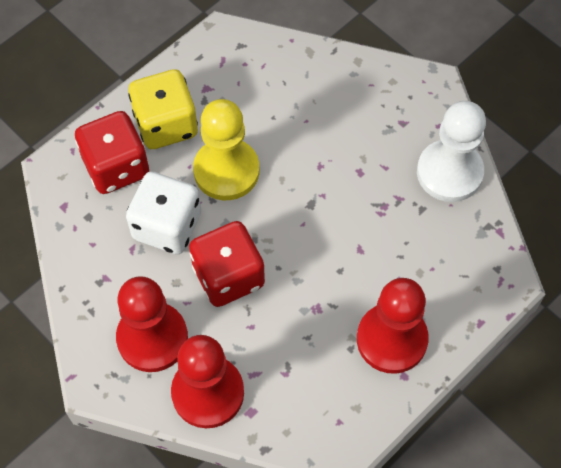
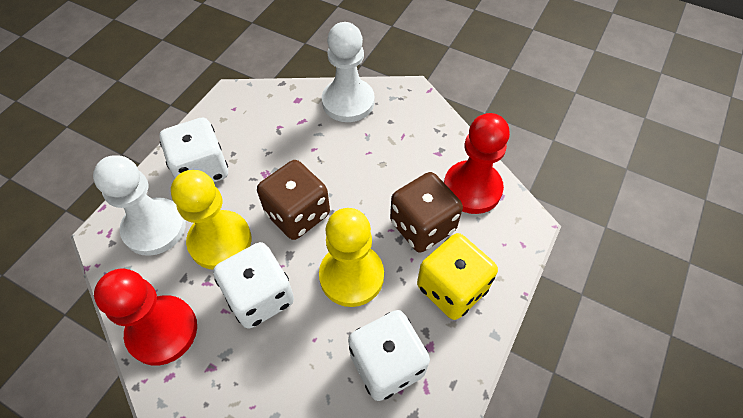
brown dice: none = 0 -> [257,160,330,240] [390,172,463,253] = 2
red dice: [75,111,149,194] [189,221,265,307] = 2 -> none = 0
red pawn: [116,276,188,372] [171,335,244,428] [357,278,429,374] = 3 -> [94,269,197,365] [444,113,510,214] = 2
white dice: [126,172,201,254] = 1 -> [159,118,228,182] [213,242,294,329] [348,310,430,401] = 3
white pawn: [417,101,486,202] = 1 -> [93,155,186,256] [322,22,375,122] = 2
yellow pawn: [193,99,259,200] = 1 -> [171,170,252,269] [319,208,384,307] = 2

